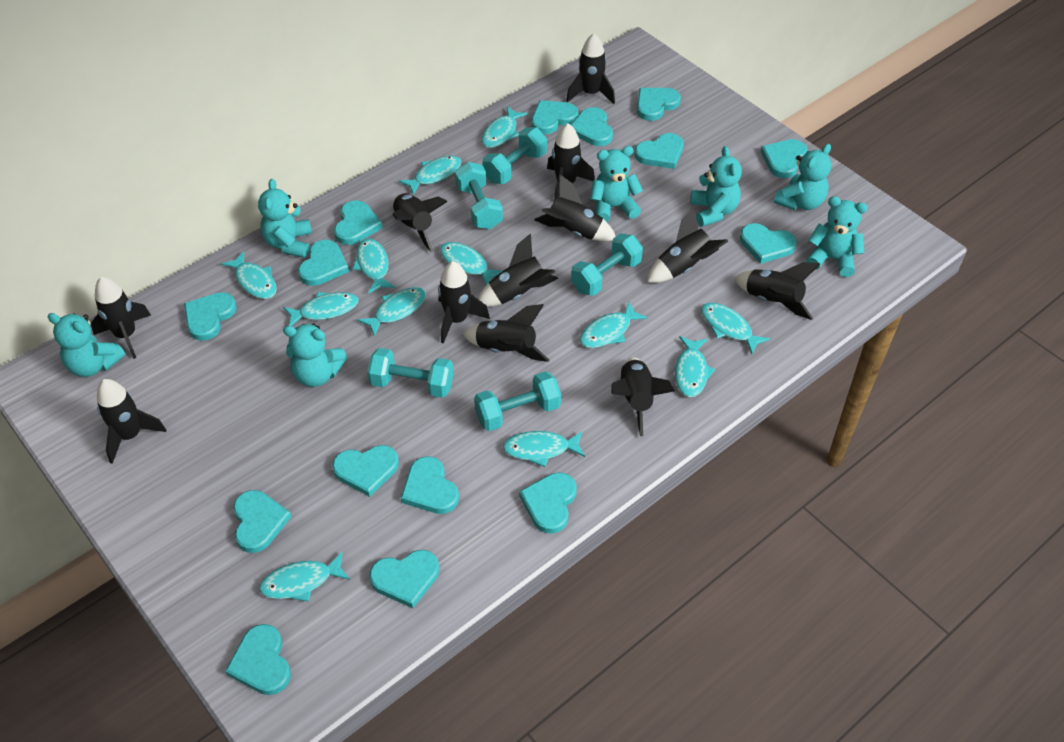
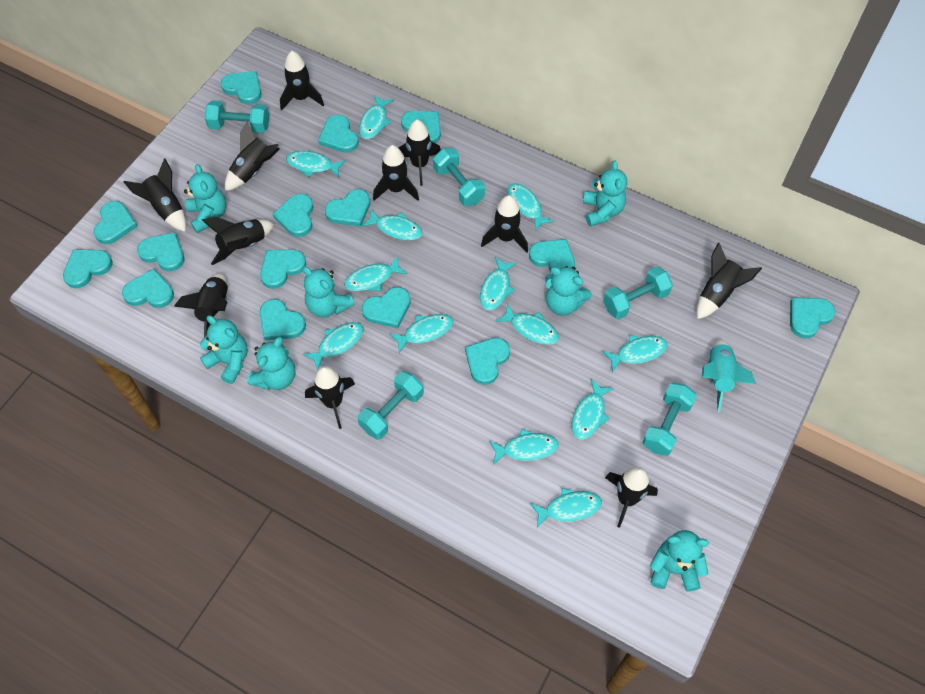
black rocket: [91,277,151,359] [97,379,166,464] [393,193,448,252] [438,261,490,344] [463,304,549,362] [478,233,558,307] [535,174,616,242] [547,123,595,200] [566,33,615,104] [611,357,675,436] [647,207,728,283] [734,262,820,320] = 12 -> [123,158,186,232] [174,273,228,338] [202,217,274,265] [225,121,280,191] [280,51,324,110] [305,366,355,429] [373,145,419,201] [398,120,441,186] [481,195,528,253] [605,467,658,528] [697,242,762,319] = 11
turquoise fish: [221,251,277,299] [259,552,350,602] [283,292,358,326] [352,239,395,294] [357,287,426,337] [399,155,461,195] [440,242,502,285] [482,106,528,148] [503,431,585,467] [580,302,648,348] [675,336,715,397] [701,303,770,354] = 12 -> [286,151,346,177] [303,322,363,371] [344,256,407,291] [359,95,394,139] [362,209,422,240] [389,314,453,353] [480,257,517,310] [489,429,559,465] [496,304,559,345] [507,183,554,231] [530,488,602,528] [572,379,614,440] [602,335,668,372] = 13
turquoise rocket: none = 0 -> [702,339,756,412] = 1

